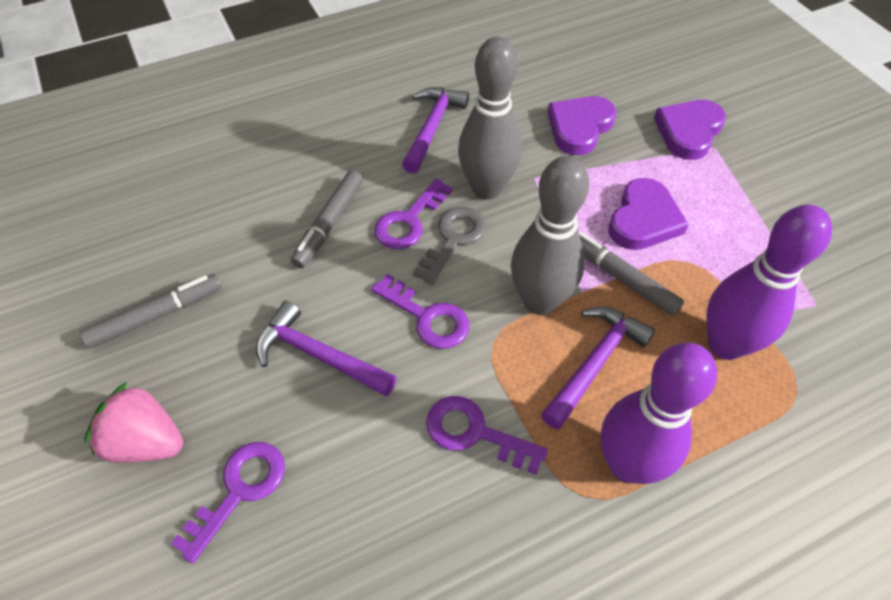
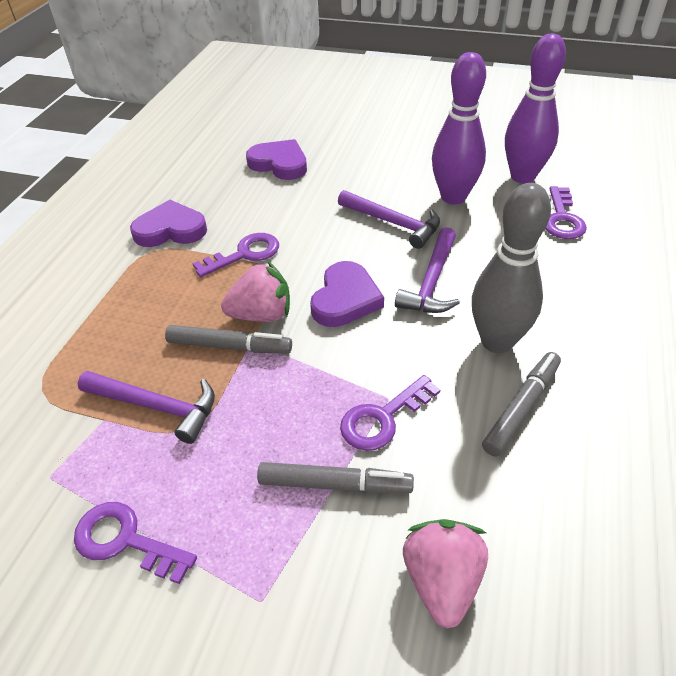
grey bowling pin: [458,37,522,200] [511,156,589,315] = 2 -> [472,183,551,353] = 1
grey key: [413,207,486,285] = 1 -> none = 0
pink strawberry: [84,381,183,463] = 1 -> [221,261,290,322] [403,519,488,628] = 2

